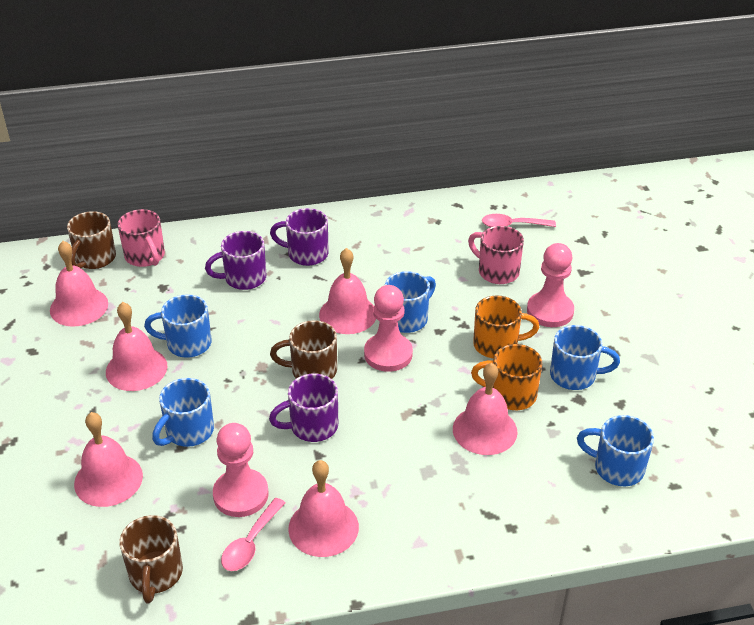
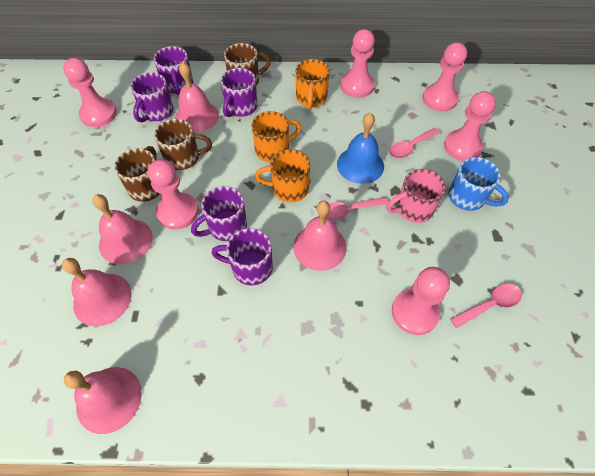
blue bell: none = 0 -> [337,112,384,184] = 1
blue mug: [144,294,212,358] [152,378,214,447] [385,271,436,333] [550,325,620,390] [577,415,654,486] = 5 -> [448,157,509,211] = 1
orange mug: [471,344,542,410] [473,296,539,359] = 2 -> [252,111,301,162] [255,149,310,203] [296,59,330,109] = 3
pink bell: [50,241,108,327] [74,412,143,507] [106,302,167,391] [288,460,359,557] [319,248,376,334] [453,363,518,455] = 6 -> [62,258,132,326] [64,367,142,434] [93,194,153,265] [175,62,219,133] [294,201,347,271] = 5
pink mug: [118,209,165,267] [468,226,524,284] = 2 -> [386,169,446,223] = 1
pink pawn: [213,423,269,517] [364,285,413,372] [527,243,574,327] = 3 -> [63,58,117,127] [148,159,198,230] [340,29,375,98] [392,267,450,335] [422,42,467,111] [444,91,496,161] = 6
pink spoon: [221,498,285,571] [482,214,556,227] = 2 -> [327,197,388,220] [389,128,440,158] [450,284,522,328] = 3
purple mug: [205,231,267,290] [269,374,338,442] [270,208,329,266] = 3 -> [131,72,174,123] [154,46,193,95] [191,186,247,241] [212,228,273,285] [221,68,258,117] = 5

